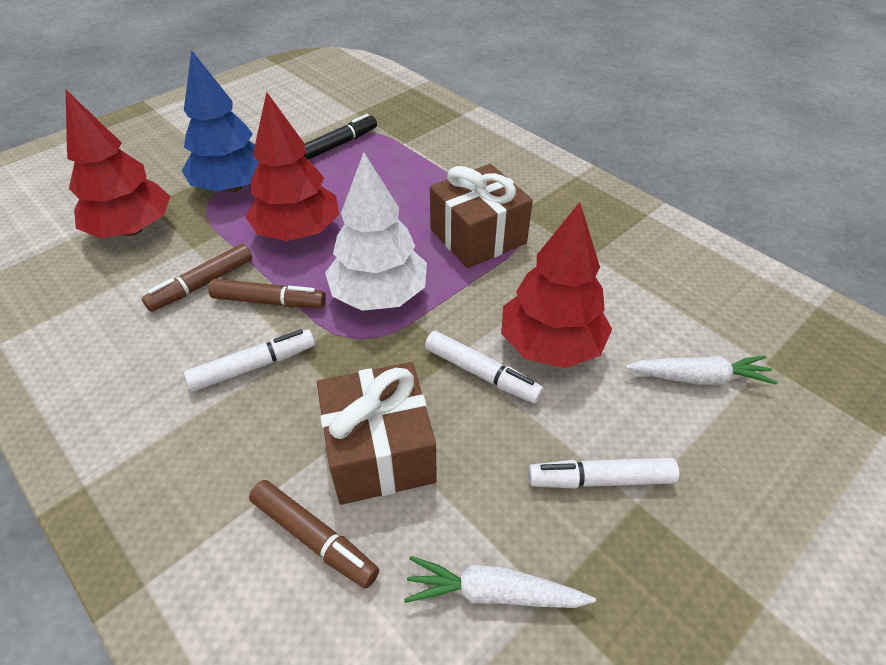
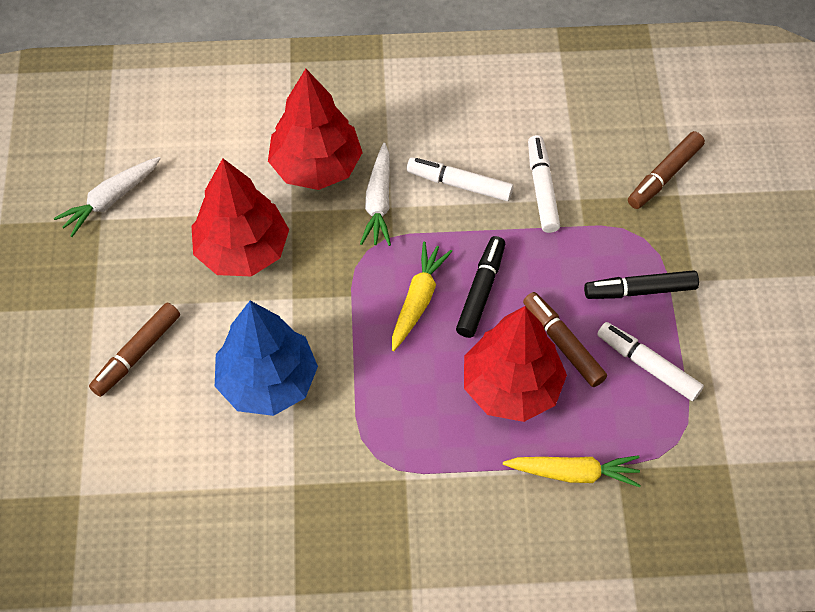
black marker: [304,114,377,160] = 1 -> [456,236,505,338] [584,270,699,299] = 2
brown gift: [317,362,437,505] [430,164,533,268] = 2 -> none = 0
white tree: [325,153,427,311] = 1 -> none = 0
yellow carrot: none = 0 -> [392,242,452,351] [503,455,641,487] = 2

